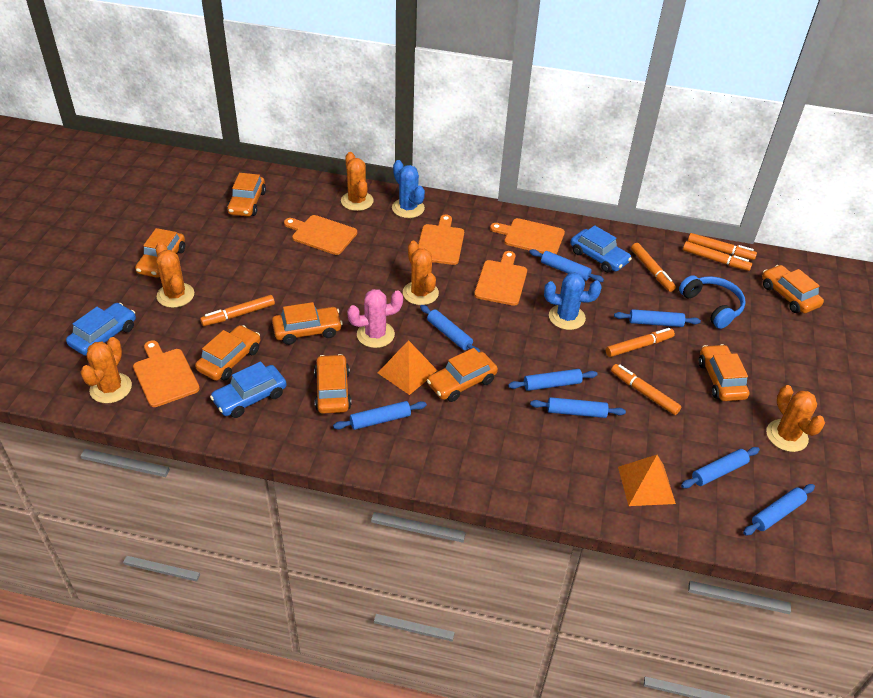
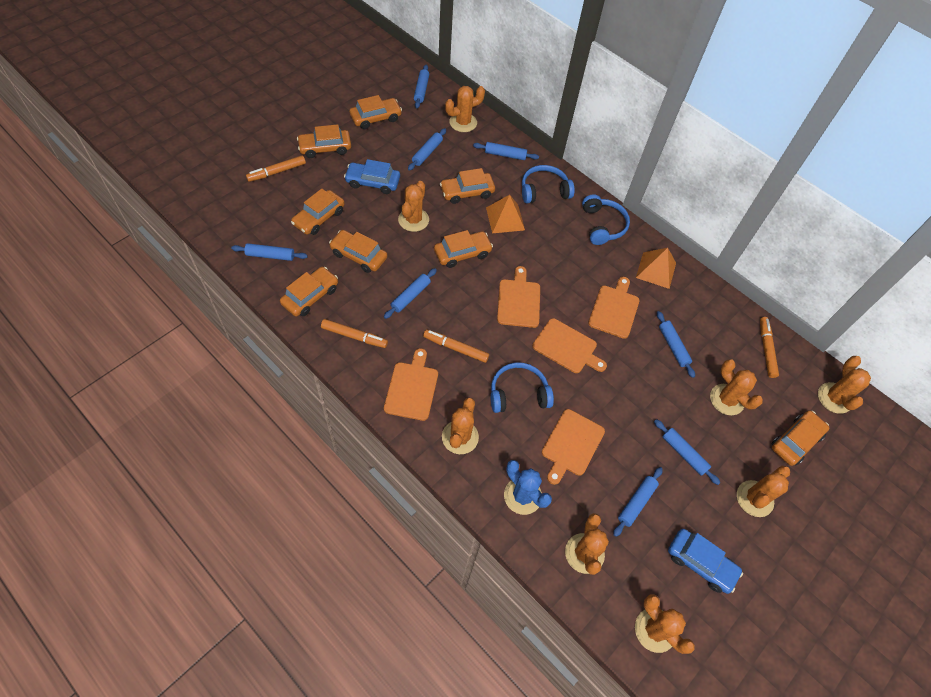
blue cactus: [392,160,425,218] [544,273,601,330] = 2 -> [504,460,552,515] = 1
blue car: [66,303,136,356] [210,361,287,418] [570,225,632,273] = 3 -> [344,159,400,194] [668,529,743,594] = 2
blue headphones: [679,275,746,329] = 1 -> [491,362,554,413] [522,165,575,203] [582,194,630,245] = 3
orange cactus: [80,337,132,404] [156,242,194,308] [341,152,374,211] [403,241,439,305] [766,385,825,452] = 5 -> [398,181,429,232] [442,398,479,454] [445,86,485,132] [565,513,609,575] [635,594,695,654] [710,359,763,415] [737,466,790,517] [818,356,871,414] = 8
orange marker: [200,295,275,326] [606,328,675,357] [611,364,681,415] [631,243,676,292] [683,241,752,271] [688,233,757,260] = 6 -> [246,155,306,182] [321,319,388,348] [423,329,489,363] [760,317,779,378] = 4
pink cactus: [347,289,403,348] = 1 -> none = 0

